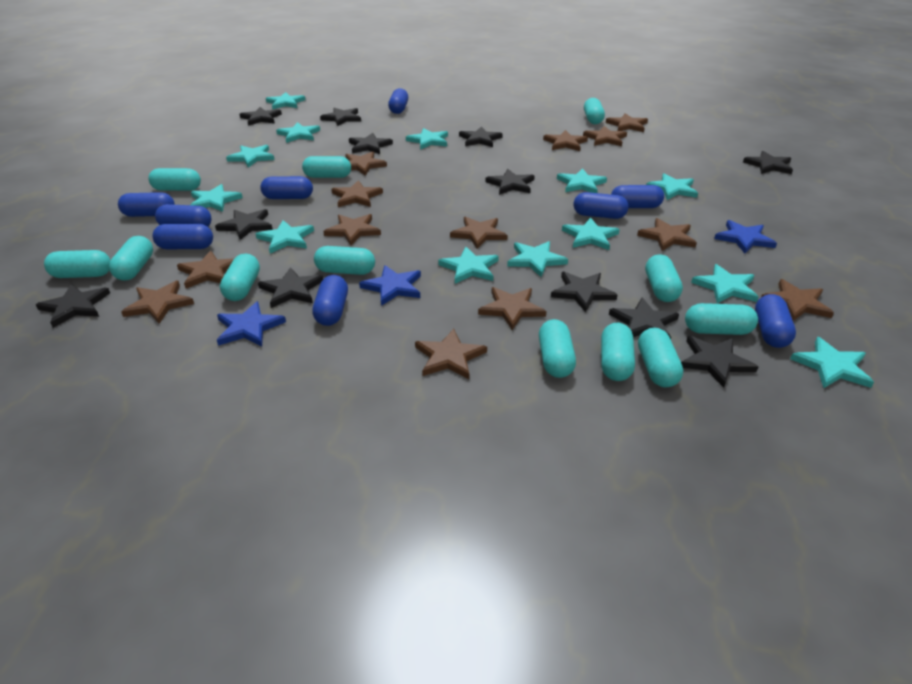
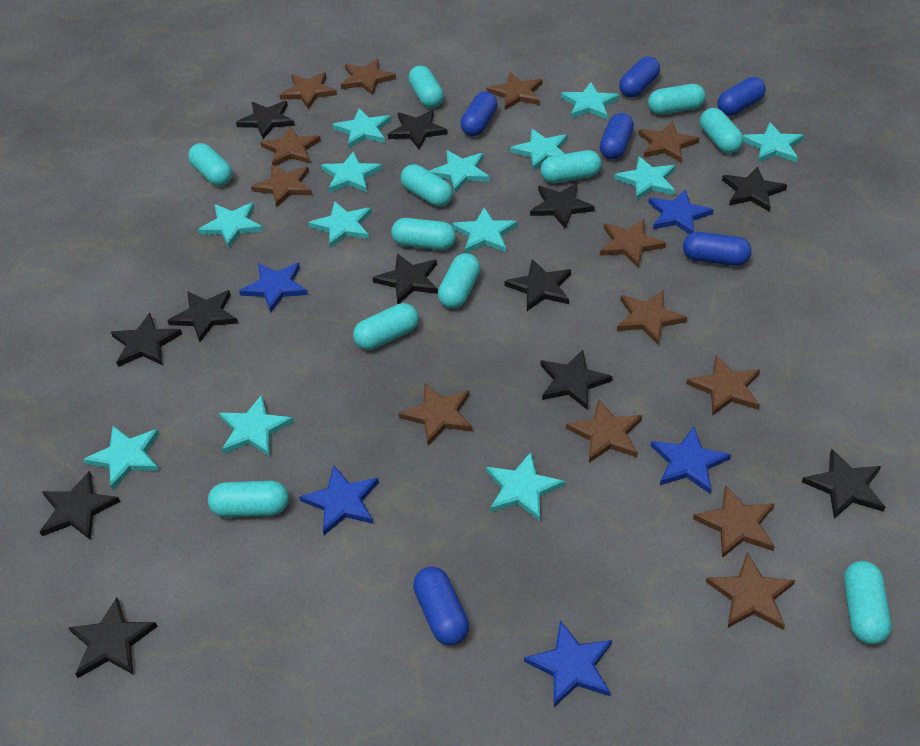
blue capsule: [118,192,175,217] [152,224,213,249] [155,204,212,227] [260,176,313,199] [312,275,348,326] [388,88,408,114] [574,192,629,219] [611,185,664,208] [755,294,796,348] = 9 -> [413,566,469,646] [460,91,498,136] [600,113,634,160] [619,56,660,98] [683,232,752,266] [717,77,766,116] = 6
blue star: [217,301,286,347] [359,265,421,306] [714,220,777,254] = 3 -> [239,263,308,312] [299,465,379,535] [524,621,612,707] [649,189,714,234] [651,427,731,494] = 5
turquoise capsule: [44,250,110,278] [109,236,153,281] [148,168,201,191] [220,254,260,301] [302,156,351,178] [314,246,375,275] [539,319,576,378] [584,98,605,124] [601,323,635,381] [638,328,683,387] [645,254,683,302] [685,303,758,335] = 12 -> [188,143,232,186] [208,481,289,517] [353,303,419,350] [391,218,456,250] [401,164,453,207] [408,65,444,108] [438,253,480,309] [540,150,602,183] [648,84,706,115] [700,108,743,154] [844,561,891,644] = 11

